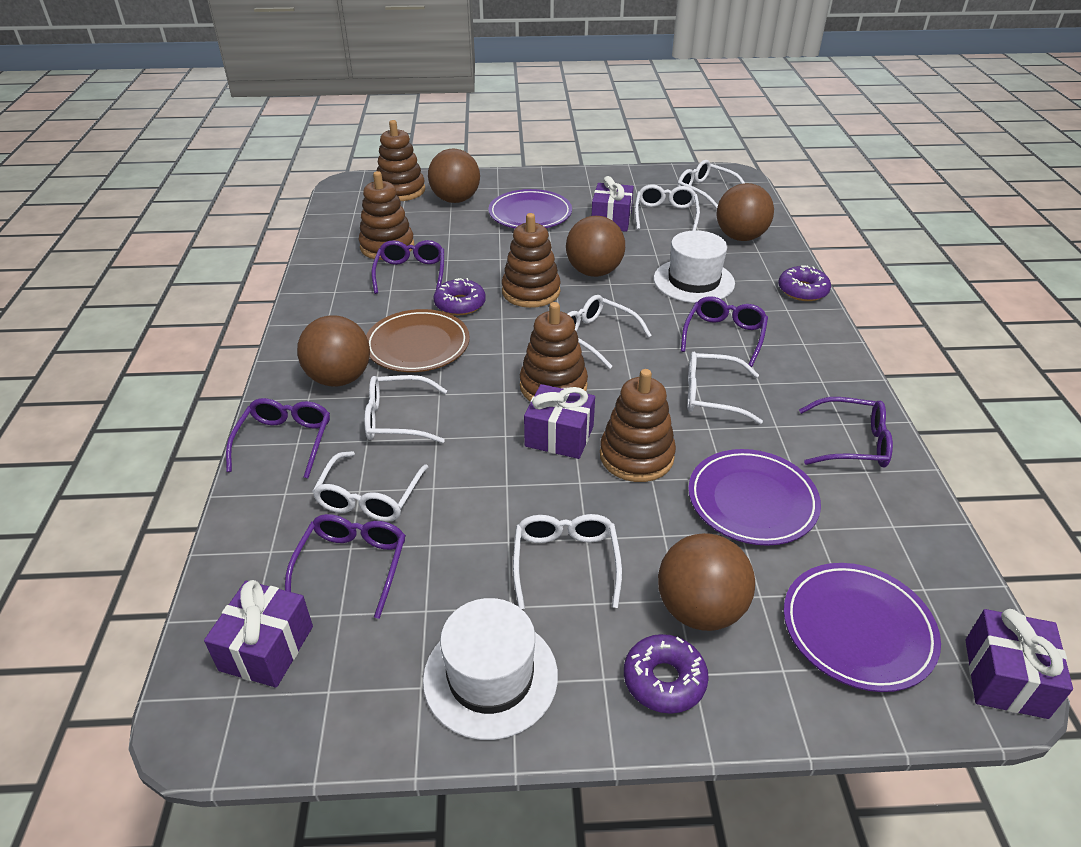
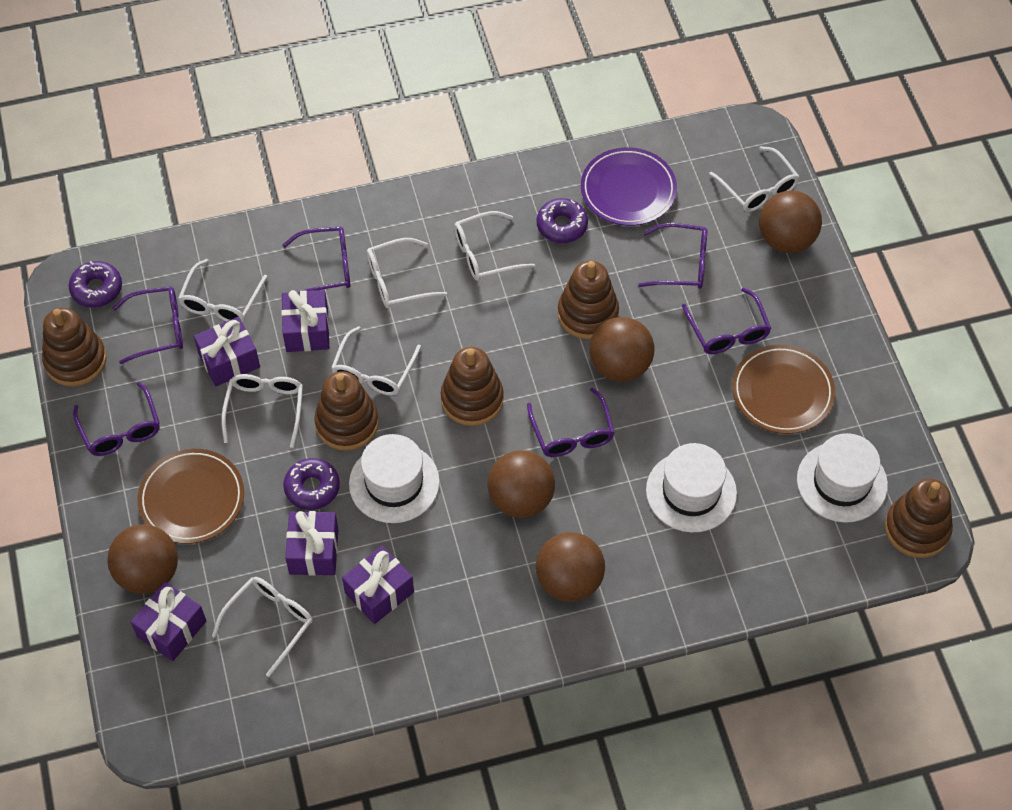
brown plate: [366,309,470,372] = 1 -> [137,449,244,544] [732,345,835,434] = 2
purple gift: [204,580,313,688] [524,384,595,459] [592,176,634,232] [965,609,1073,719] = 4 -> [131,582,206,661] [194,317,260,387] [281,290,329,352] [285,511,339,576] [342,545,414,624] = 5
purple glasses: [226,398,330,478] [285,514,406,619] [372,240,444,294] [681,296,768,367] [799,397,893,468] = 5 -> [73,382,160,456] [112,286,183,364] [282,227,351,292] [527,387,615,457] [638,223,707,289] [682,288,771,354] = 6
purple plate: [488,189,572,228] [688,449,821,546] [784,563,941,692] = 3 -> [581,147,677,226] = 1
white hat: [423,598,558,740] [654,230,735,303] = 2 -> [349,434,440,523] [646,443,737,533] [797,433,888,523] = 3

